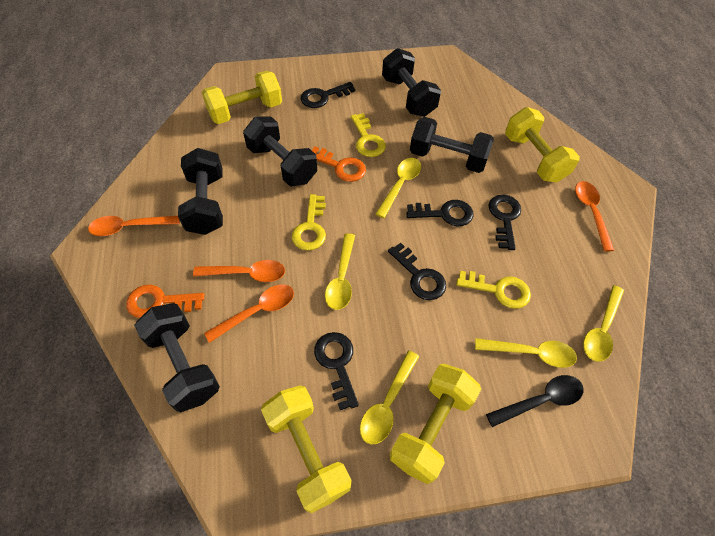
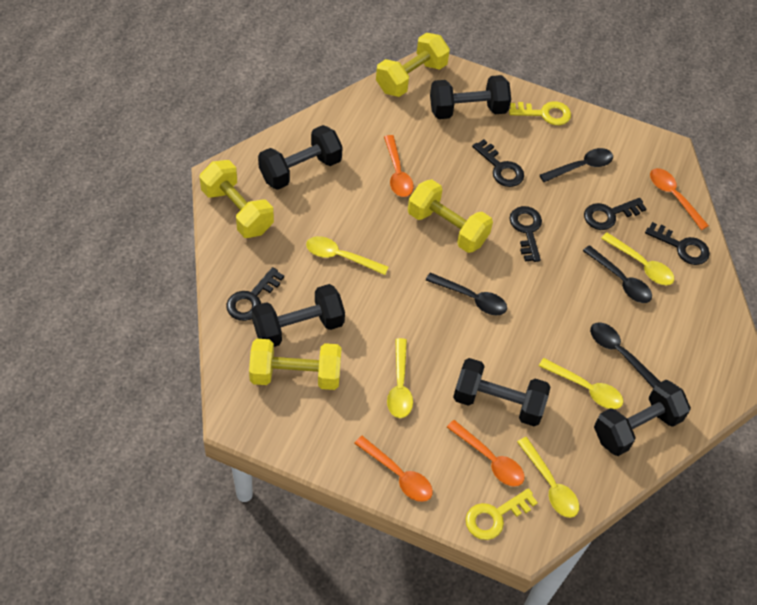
black spoon: [486,375,584,427] = 1 -> [426,273,507,315] [540,148,613,182] [583,245,652,303] [590,322,660,388] = 4
orange key: [126,285,205,318] [312,146,366,182] = 2 -> none = 0
yellow key: [292,194,326,251] [351,113,386,157] [456,271,531,309] = 3 -> [465,488,538,540] [509,101,571,125] = 2

